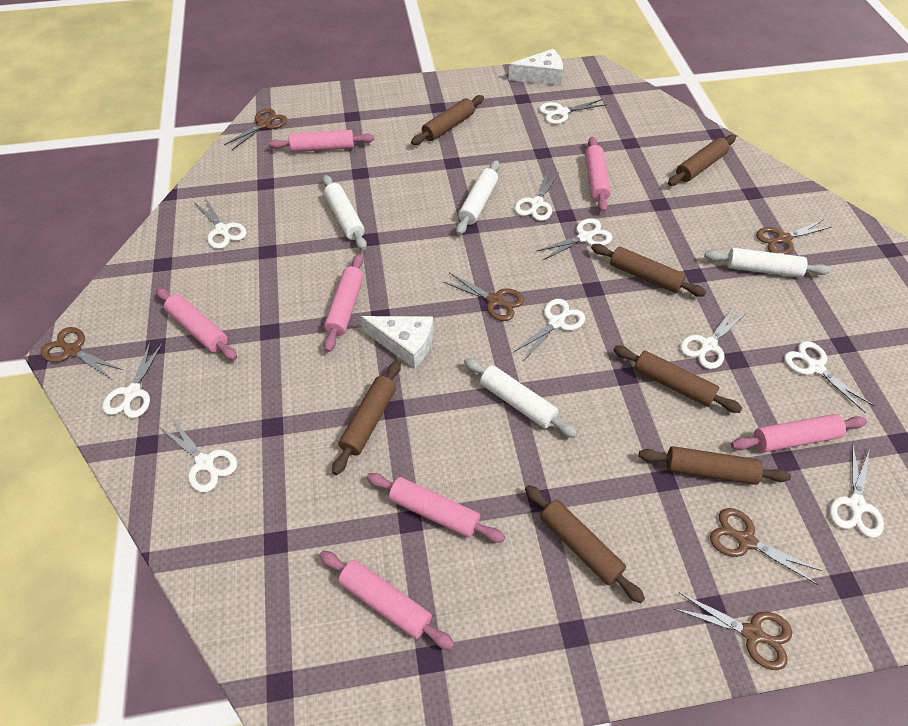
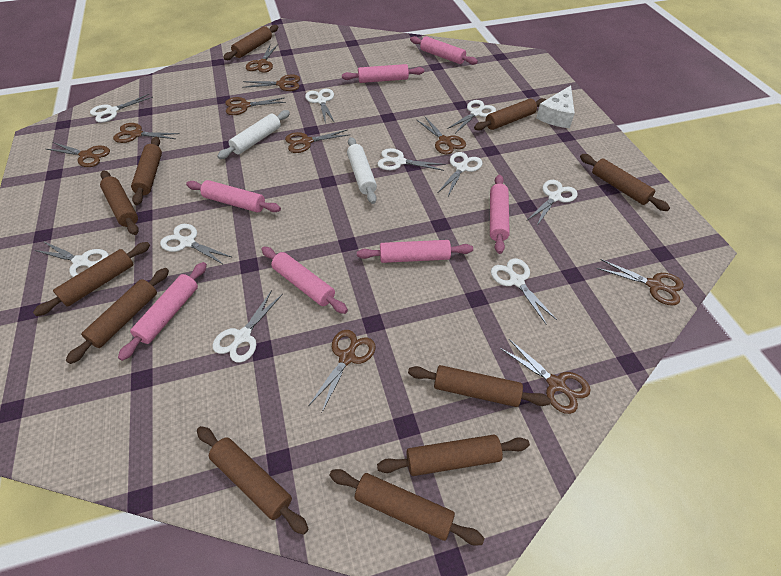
brown rolling pin: [332,360,401,475] [411,95,484,145] [525,485,645,604] [591,244,706,297] [613,346,742,413] [639,446,791,485] [668,135,736,186] = 7 -> [33,242,150,316] [66,268,169,364] [100,171,139,235] [131,137,162,205] [197,426,308,534] [223,25,278,60] [329,469,484,546] [377,435,530,476] [408,365,551,407] [474,98,547,131] [580,154,670,211] = 11
brown scissors: [41,327,123,379] [224,108,287,150] [442,272,524,321] [675,592,792,670] [710,508,822,585] [756,220,831,254] = 6 -> [46,142,110,167] [113,123,180,143] [225,97,286,115] [242,74,300,91] [246,44,278,73] [285,130,349,153] [308,330,376,412] [417,117,466,154] [500,339,590,414] [597,259,684,306] = 10
white cheese: [361,316,433,369] [509,49,563,86] = 2 -> [536,85,575,128] = 1
white rolling pin: [323,175,367,250] [456,160,500,235] [464,358,577,438] [704,248,830,278] = 4 -> [217,110,290,159] [347,137,377,204] = 2

